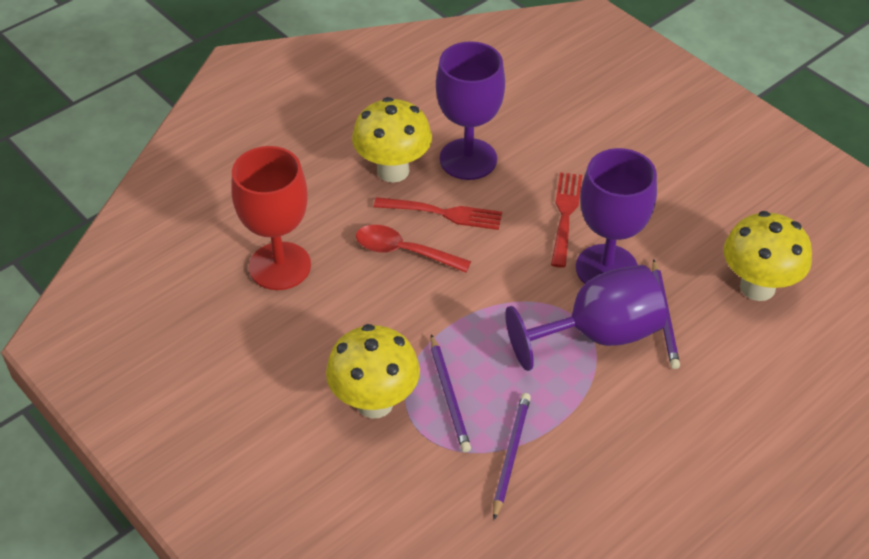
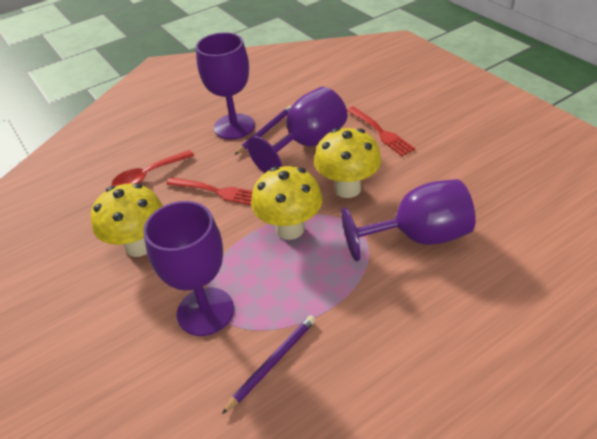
purple goblet: [436,41,505,180] [505,265,666,371] [576,148,657,284] = 3 -> [143,201,234,336] [196,32,255,140] [247,87,347,173] [342,179,476,261] = 4
purple pencil: [430,334,471,452] [493,393,531,520] [652,259,680,369] = 3 -> [222,315,315,414] [235,106,292,155] = 2
red goblet: [231,146,311,290] = 1 -> none = 0

